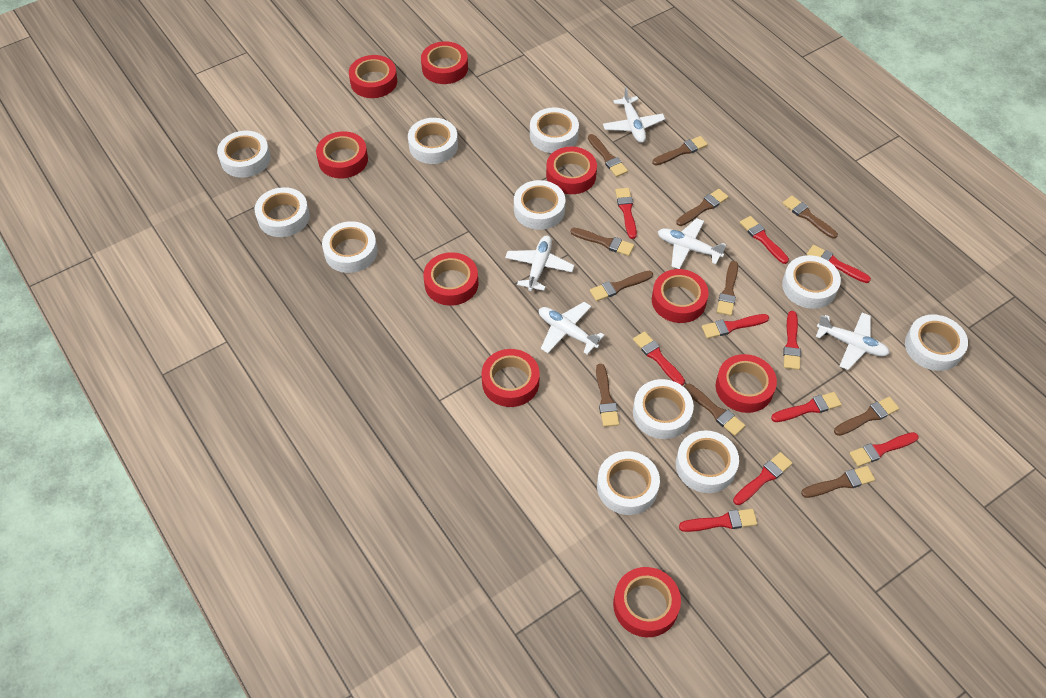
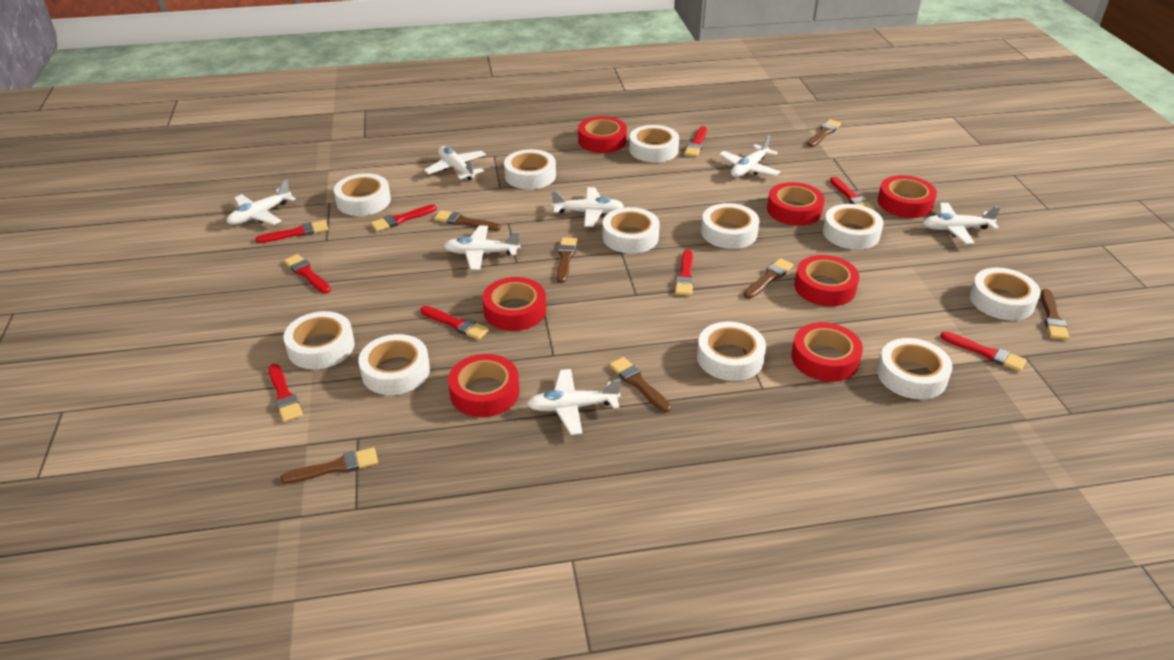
brown brush: [571,228,634,256] [588,134,628,177] [590,271,653,301] [596,364,619,427] [652,136,708,165] [676,189,728,226] [684,384,745,436] [717,261,738,316] [783,196,838,239] [801,466,875,498] [834,397,899,436] = 11 -> [280,447,378,484] [434,210,501,231] [557,237,577,283] [609,357,671,412] [744,258,793,299] [807,119,841,147] [1041,289,1069,340] = 7
red brush: [615,188,637,239] [633,331,685,385] [679,509,757,532] [702,314,769,339] [733,452,792,505] [740,216,789,264] [771,392,842,422] [783,311,801,370] [806,245,871,283] [849,432,919,467] = 10 -> [255,220,328,243] [268,364,303,422] [284,254,331,294] [370,205,437,231] [420,306,489,340] [675,250,694,296] [684,126,707,157] [830,177,875,210] [940,332,1026,372] = 9
red tape: [316,131,368,178] [349,55,397,98] [421,41,468,84] [423,252,478,306] [482,349,540,407] [546,147,597,194] [613,567,681,637] [652,269,709,323] [716,354,777,413] = 9 -> [448,354,519,417] [482,277,546,331] [578,116,627,153] [767,182,824,226] [791,322,863,382] [794,255,859,306] [878,175,937,218] = 7
white plane: [505,236,574,291] [539,302,605,355] [603,87,665,143] [658,218,726,269] [816,313,890,370] = 5 -> [227,179,296,225] [424,146,486,180] [443,226,520,270] [527,369,621,435] [551,187,624,227] [719,135,780,177] [923,203,1001,244] = 7

